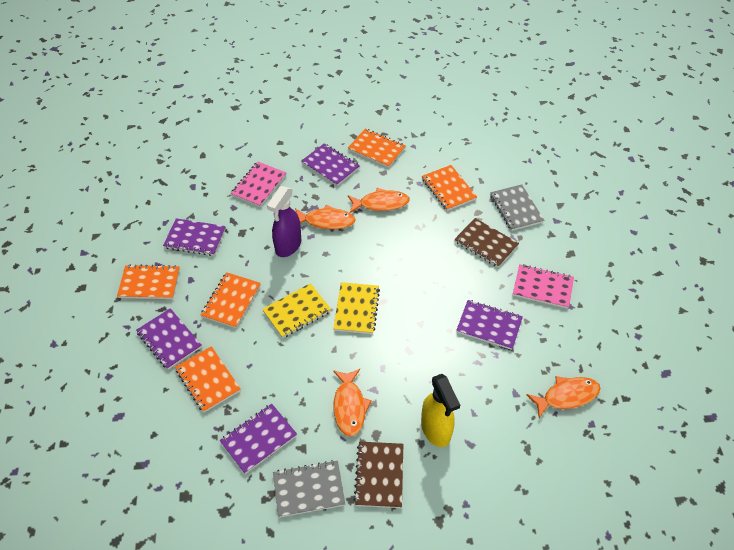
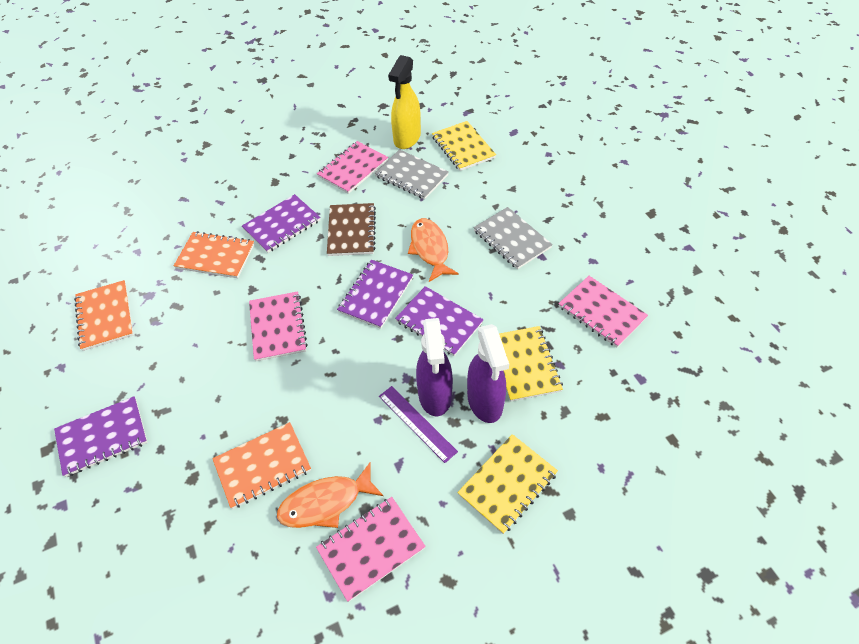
brown notebook: [354,442,403,508] [454,218,519,268] = 2 -> [327,203,376,256] = 1
orange fish: [295,205,356,229] [333,369,372,436] [348,188,410,213] [527,376,601,418] = 4 -> [277,462,384,528] [408,218,459,282] = 2
orange notebook: [117,264,180,299] [175,346,241,412] [201,272,261,328] [348,129,406,168] [422,165,477,211] = 5 -> [74,280,133,351] [174,231,255,278] [212,422,311,509] = 3
pink notebook: [231,162,286,207] [513,264,574,309] = 2 -> [249,291,308,361] [316,497,426,602] [317,141,388,194] [558,276,648,348] = 4
purple notebook: [136,308,202,370] [163,218,226,256] [220,404,297,474] [302,143,360,186] [456,300,523,350] = 5 -> [54,396,148,477] [242,194,320,253] [337,260,413,329] [395,286,484,356] = 4
purple ruler: none = 0 -> [379,386,458,463] = 1
purple spray bottle: [267,186,301,257] = 1 -> [416,318,453,416] [467,324,509,423] = 2
yellow notebook: [262,283,331,338] [333,282,380,334] = 2 -> [432,121,496,171] [457,434,558,534] [499,326,563,402] = 3

